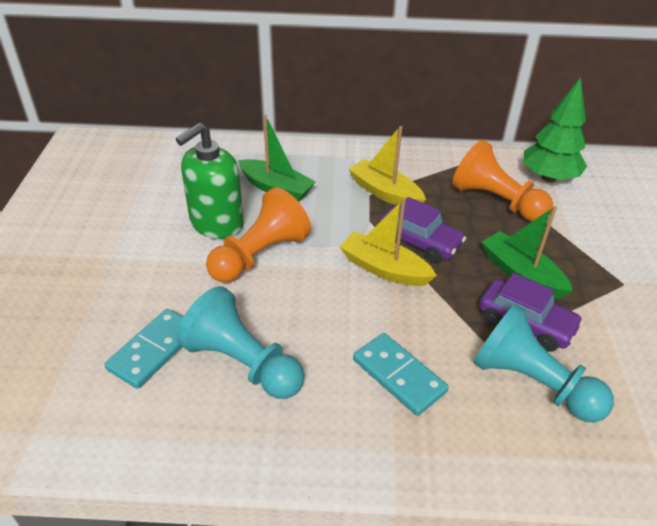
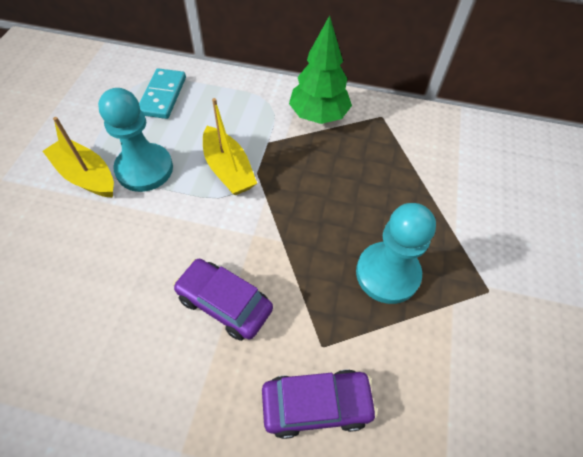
green boat: [238,115,316,202] [482,206,573,299] = 2 -> none = 0
green soap dispenser: [176,123,244,239] = 1 -> none = 0
orange pawn: [206,187,311,282] [452,140,553,221] = 2 -> none = 0
turquoise domino: [105,309,183,389] [353,333,449,416] = 2 -> [139,68,186,119] = 1

